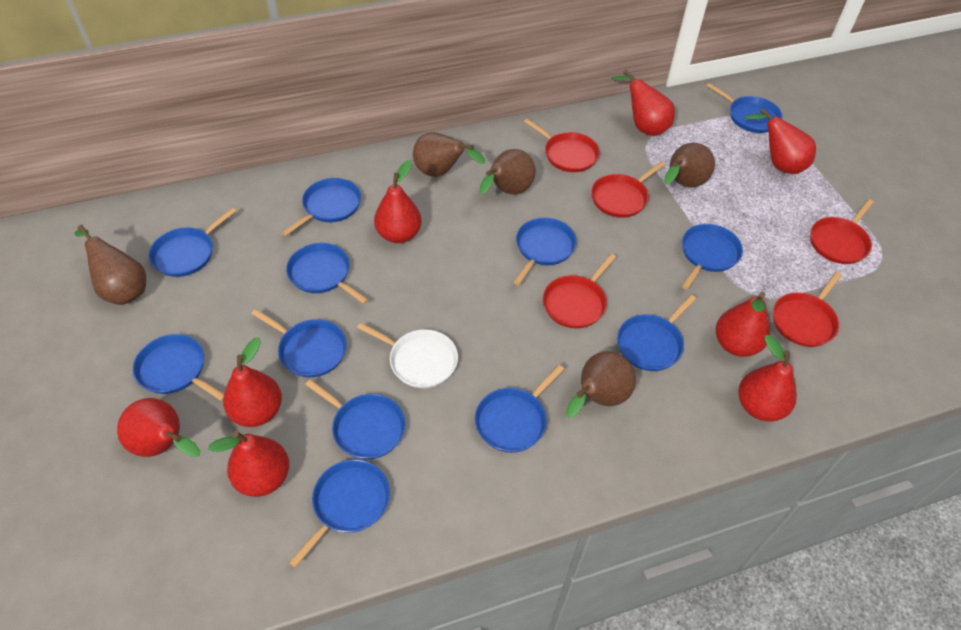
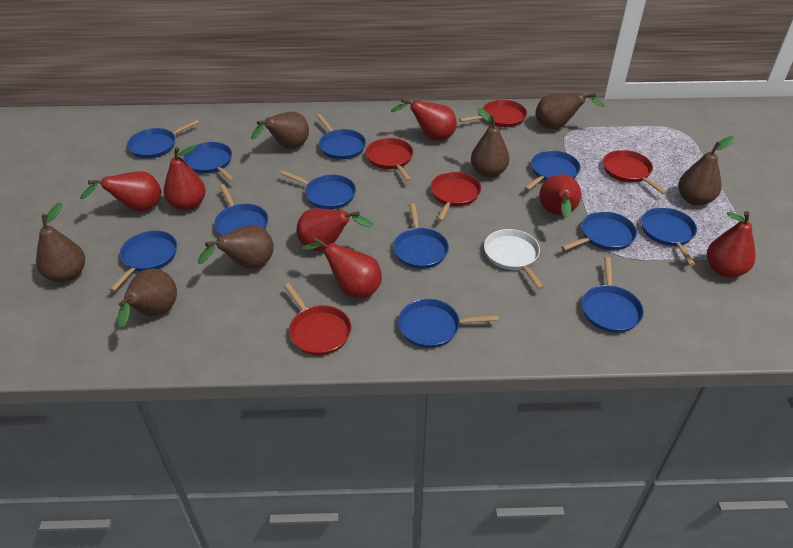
brown pear: [74,225,146,305] [413,132,485,177] [479,149,536,194] [566,351,636,418] [664,143,715,187] = 5 -> [36,202,85,283] [117,268,177,328] [198,225,274,269] [251,112,309,149] [471,108,510,178] [536,93,605,129] [678,136,734,206] = 7
red pear: [117,398,200,458] [208,431,289,497] [223,337,282,427] [374,160,422,243] [611,70,675,136] [716,292,770,357] [738,335,797,421] [744,108,816,174] = 8 -> [80,171,161,212] [164,145,206,211] [296,208,373,251] [302,237,382,298] [390,98,457,141] [539,174,581,218] [707,211,756,278] = 7

